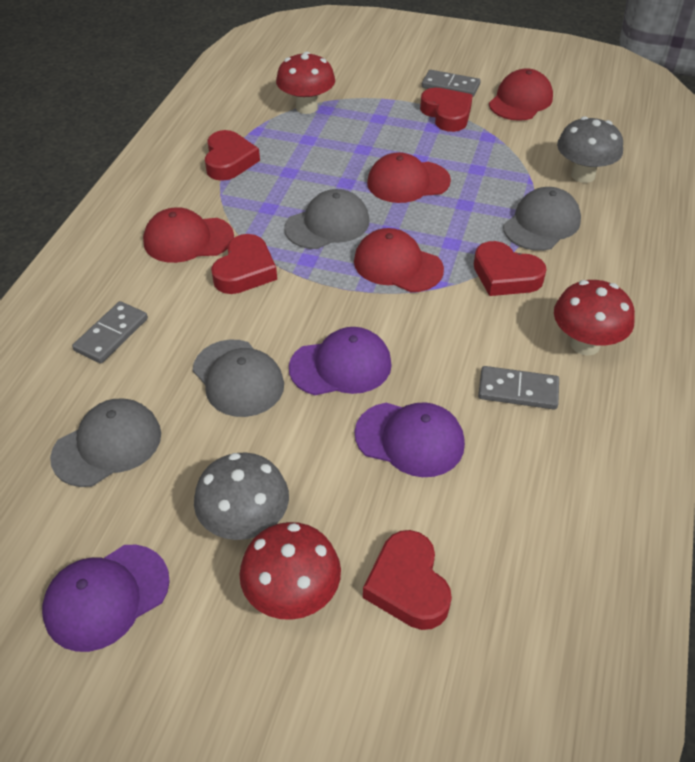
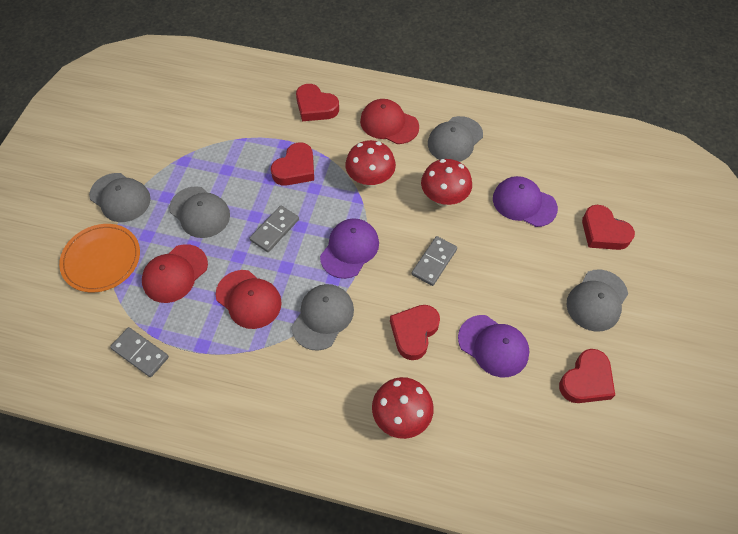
grey cap: [50,399,161,487] [193,340,284,417] [284,189,370,249] [503,187,581,251] = 4 -> [89,173,151,222] [169,186,230,238] [292,284,354,351] [428,116,483,162] [566,269,628,332] = 5
grey mushroom: [194,452,289,540] [557,116,623,183] = 2 -> none = 0
orange plate: none = 0 -> [59,224,140,292] = 1
red cap: [143,207,234,263] [354,228,444,292] [367,152,451,203] [489,68,553,121] = 4 -> [142,244,208,303] [215,270,282,329] [360,99,419,144] = 3

